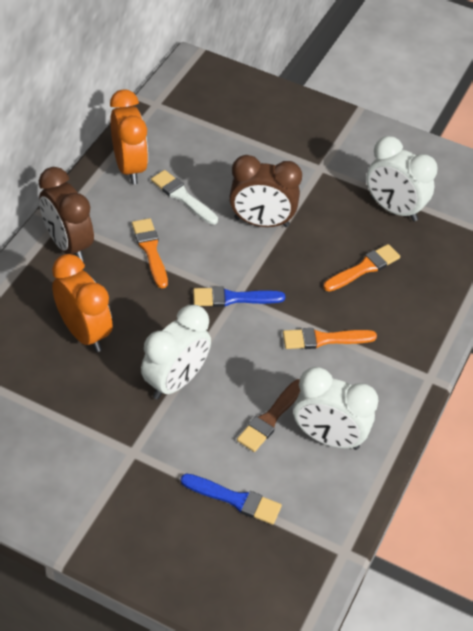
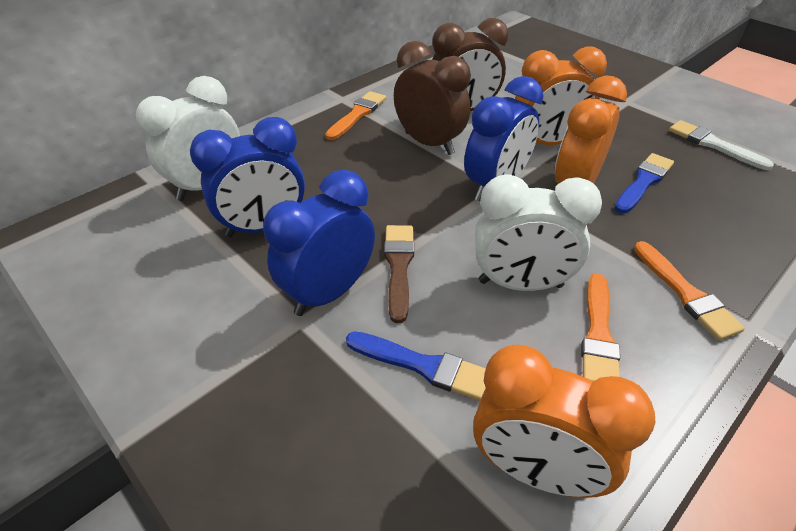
blue clock: none = 0 -> [190,117,305,237] [263,170,375,316] [464,76,544,201] = 3
orange clock: [52,254,113,352] [110,90,148,184] = 2 -> [473,344,655,498] [515,46,607,145] [554,76,627,184] = 3
white clock: [141,305,211,399] [293,367,379,450] [366,136,438,222] = 3 -> [135,76,240,201] [475,174,602,291] = 2

